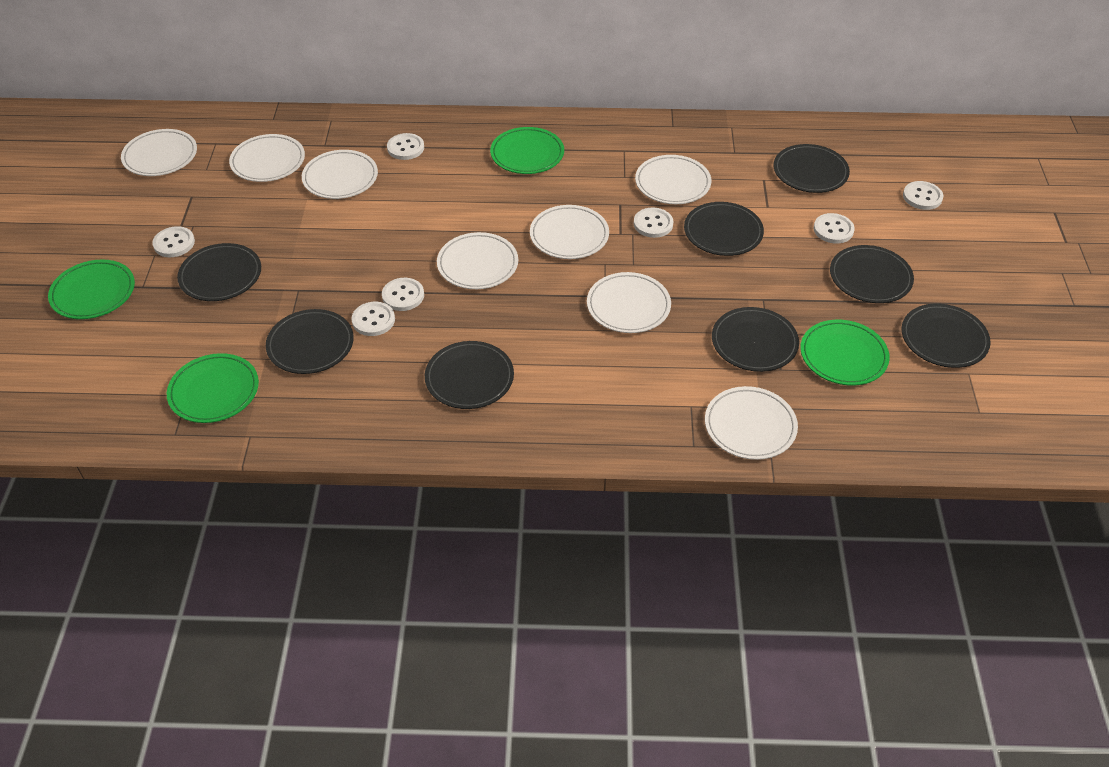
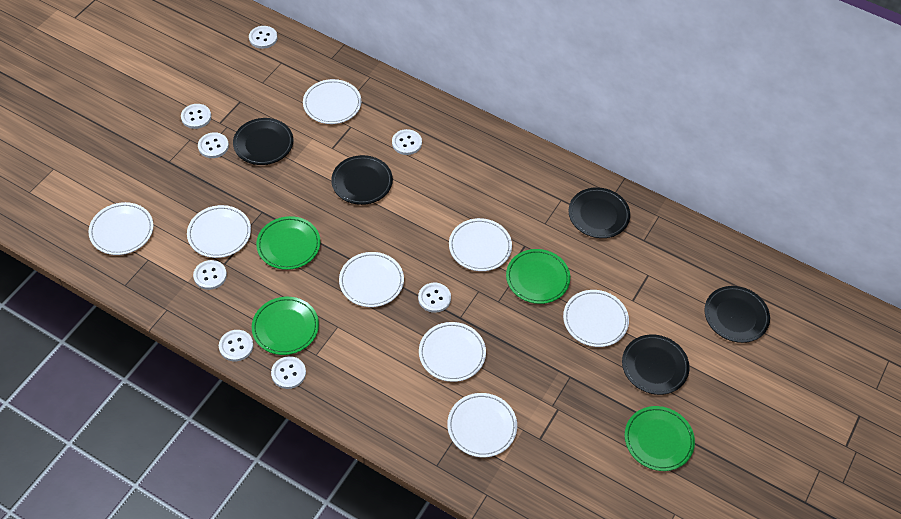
black plate: [177,243,261,301] [266,309,354,374] [425,341,514,409] [684,202,764,256] [712,307,799,372] [774,144,850,193] [830,245,914,303] [902,304,991,368] = 8 -> [233,118,293,165] [331,155,393,205] [568,187,630,238] [622,334,690,395] [704,286,770,343] = 5
white button: [152,226,195,257] [351,302,395,336] [382,278,424,311] [387,133,424,160] [634,208,673,238] [813,213,855,243] [903,181,943,210] = 7 -> [181,104,211,129] [193,260,227,290] [198,132,229,158] [219,330,253,361] [249,26,277,49] [271,356,306,389] [392,129,422,155] [418,283,451,313] = 8

